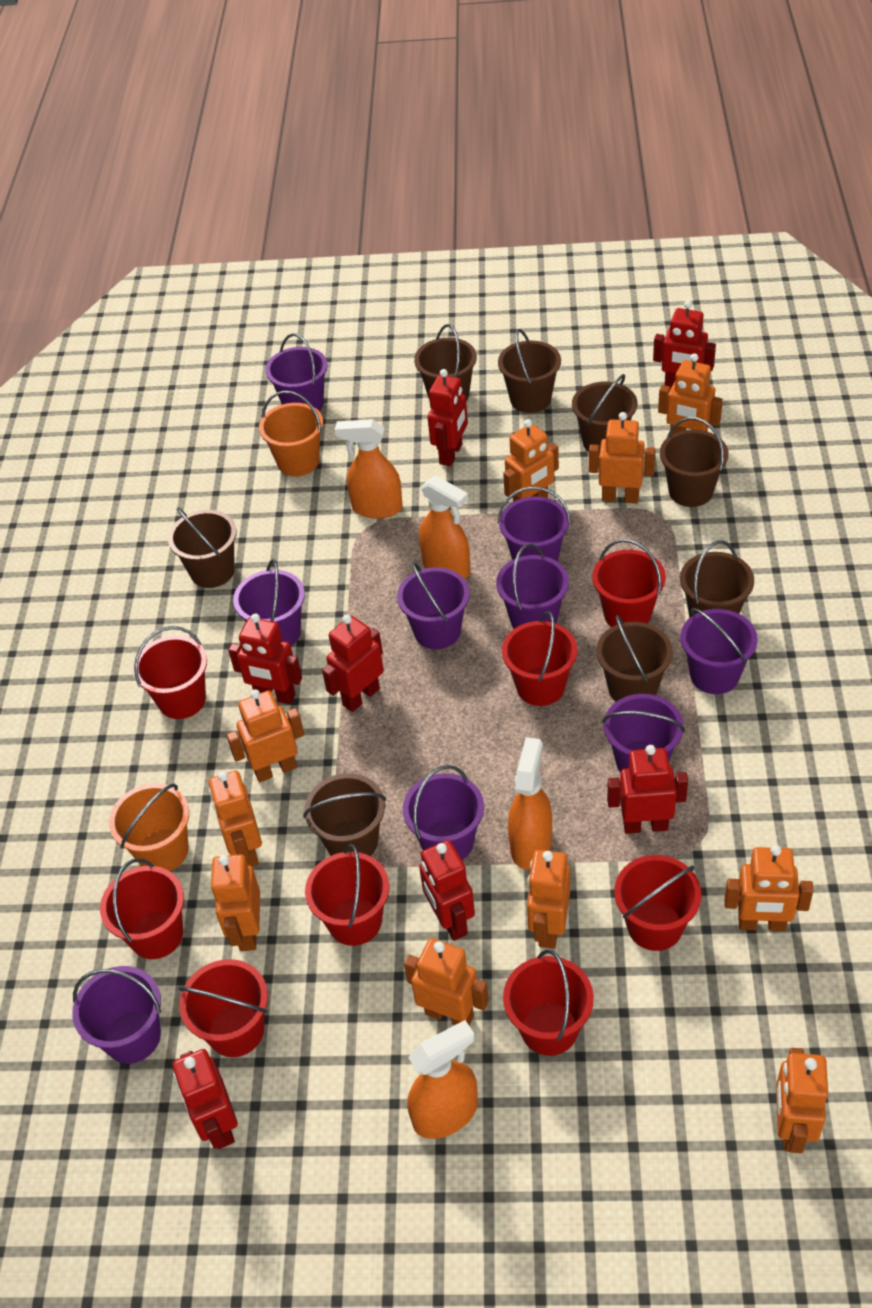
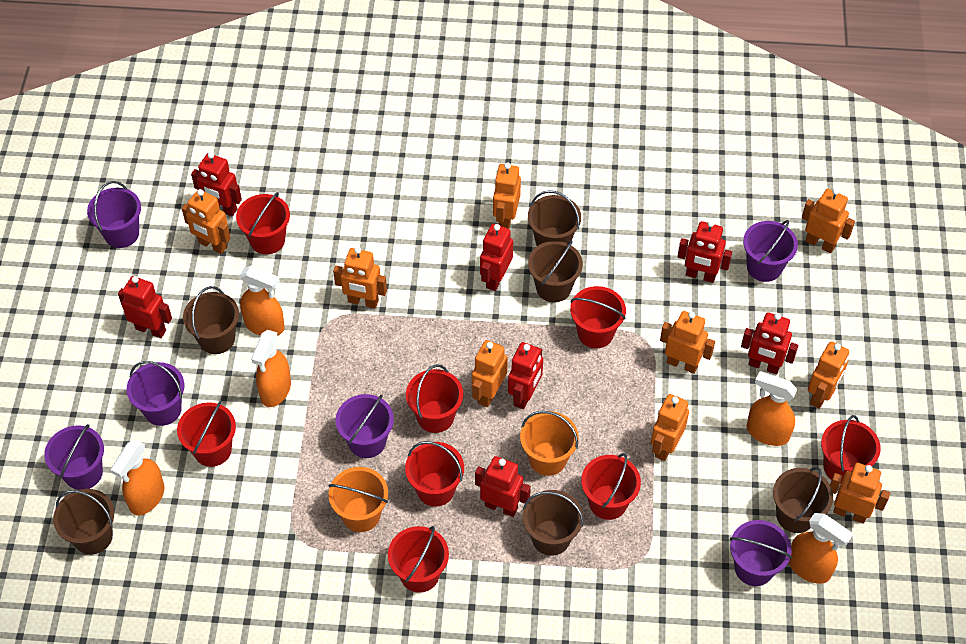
brown bucket: [168,507,237,588] [303,773,386,856] [414,324,477,401] [498,329,561,413] [572,374,637,454] [596,615,673,702] [660,417,728,507] [680,540,754,618] = 8 -> [53,489,114,554] [183,286,239,354] [523,490,583,556] [528,190,581,246] [528,240,583,302] [773,467,833,533] = 6
orange robot: [209,771,262,866] [210,854,260,951] [226,689,304,782] [404,938,489,1026] [503,419,559,502] [527,850,570,949] [589,412,655,503] [658,353,723,435] [724,845,813,931] [776,1048,828,1153] = 10 -> [182,189,231,254] [333,247,387,308] [472,340,508,407] [493,163,521,229] [651,394,689,461] [660,311,715,374] [802,188,855,253] [808,341,849,409] [830,463,890,524] = 9
orange spray bottle: [335,419,403,519] [408,1020,478,1139] [419,475,470,579] [508,737,552,869] = 4 -> [111,440,164,515] [240,266,285,336] [251,330,291,407] [747,371,797,446] [789,513,854,584] = 5
purple bucket: [72,966,161,1064] [233,559,305,646] [266,333,328,411] [397,562,470,650] [403,765,484,860] [496,544,569,629] [498,486,571,562] [602,694,685,773] [681,608,758,694] = 9 -> [44,424,104,490] [87,181,141,248] [127,361,184,426] [336,394,394,458] [730,520,792,586] [743,220,798,282] = 6

